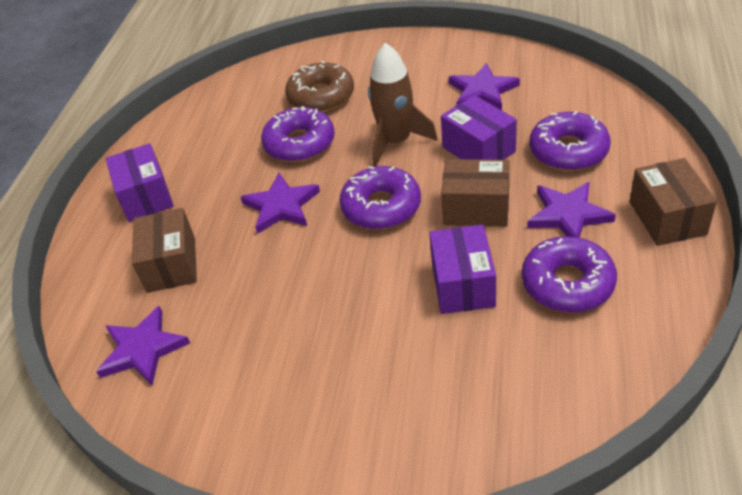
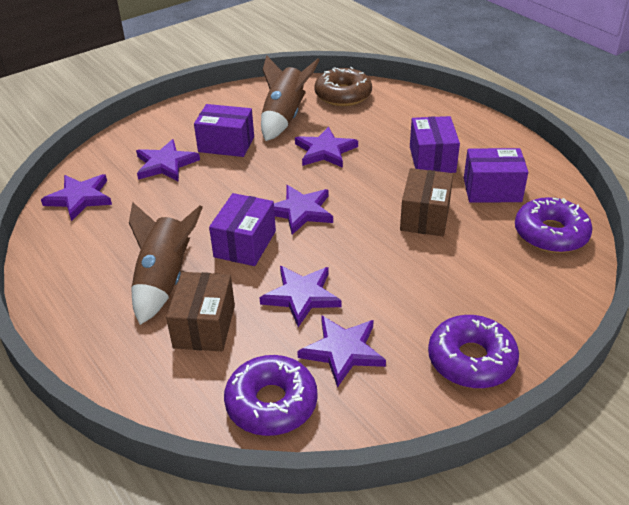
brown box: [132,208,197,293] [441,159,510,227] [630,158,717,246] = 3 -> [166,272,235,351] [400,168,453,236] = 2
brown rocket: [368,43,438,167] = 1 -> [129,202,203,325] [261,55,320,141] = 2
purple box: [106,143,174,222] [429,224,496,314] [441,95,517,160] = 3 -> [194,104,254,157] [209,193,276,266] [410,116,460,173] [464,148,528,203] = 4
purple donut: [261,106,335,162] [339,166,421,230] [522,236,617,313] [530,111,611,171] = 4 -> [224,355,318,436] [428,315,519,389] [515,197,593,253] = 3
purple star: [96,306,190,386] [241,173,320,234] [449,63,520,110] [527,182,616,238] = 4 -> [41,174,112,221] [136,139,200,182] [260,266,342,327] [274,185,333,235] [295,127,358,168] [297,315,386,388] = 6

